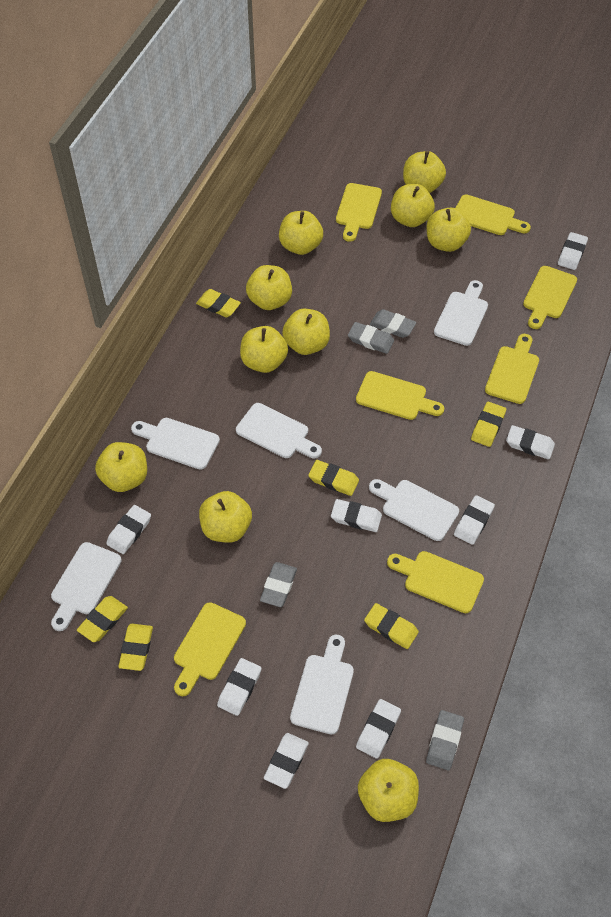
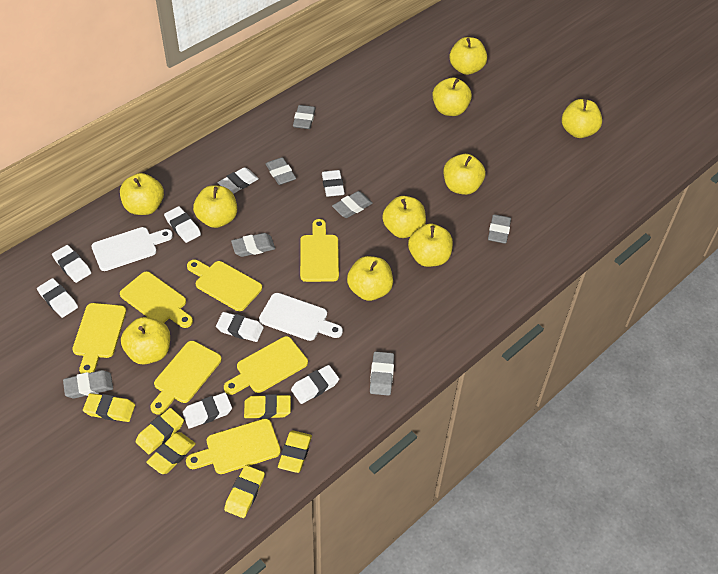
grey eraser: [260,562,297,607] [348,322,394,354] [370,309,416,338] [426,710,464,770] = 4 -> [63,370,113,399] [231,233,275,257] [266,157,296,185] [293,105,316,129] [332,191,373,218] [370,351,394,396] [488,214,511,244] = 7
white cutting board: [51,542,122,631] [131,418,220,470] [236,403,322,458] [290,635,354,734] [369,479,459,541] [434,280,488,346] = 6 -> [91,227,173,271] [259,293,343,341] = 2

